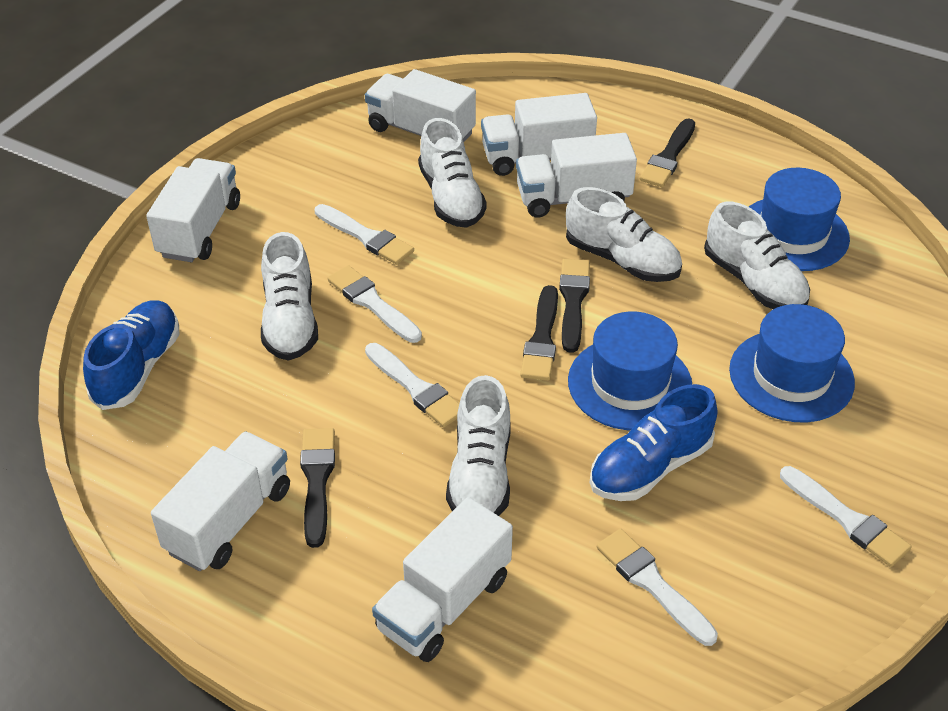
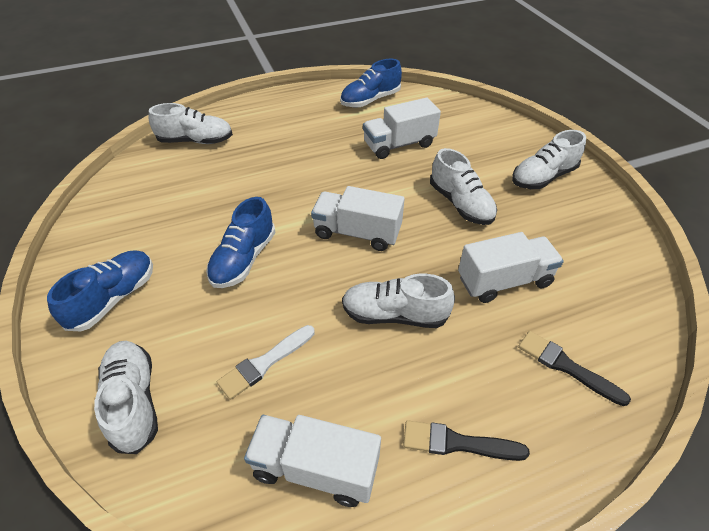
black brush: [300,428,335,548] [520,285,558,381] [559,259,590,353] [640,119,695,187] = 4 -> [403,420,530,461] [518,331,631,406] = 2
blue hat: [568,311,692,431] [729,304,855,422] [749,168,850,271] = 3 -> none = 0
blue shoe: [83,300,180,410] [590,384,717,501] = 2 -> [47,250,153,331] [206,197,276,288] [340,59,402,107] = 3
white brush: [315,204,414,265] [328,265,422,343] [365,343,459,428] [597,529,718,646] [780,466,912,567] = 5 -> [217,325,315,400] = 1
white truck: [146,158,240,262] [151,431,290,571] [365,69,476,142] [372,497,513,662] [481,93,597,176] [516,133,637,218] = 6 -> [244,415,381,507] [311,186,404,251] [363,98,441,159] [458,232,564,303] = 4

